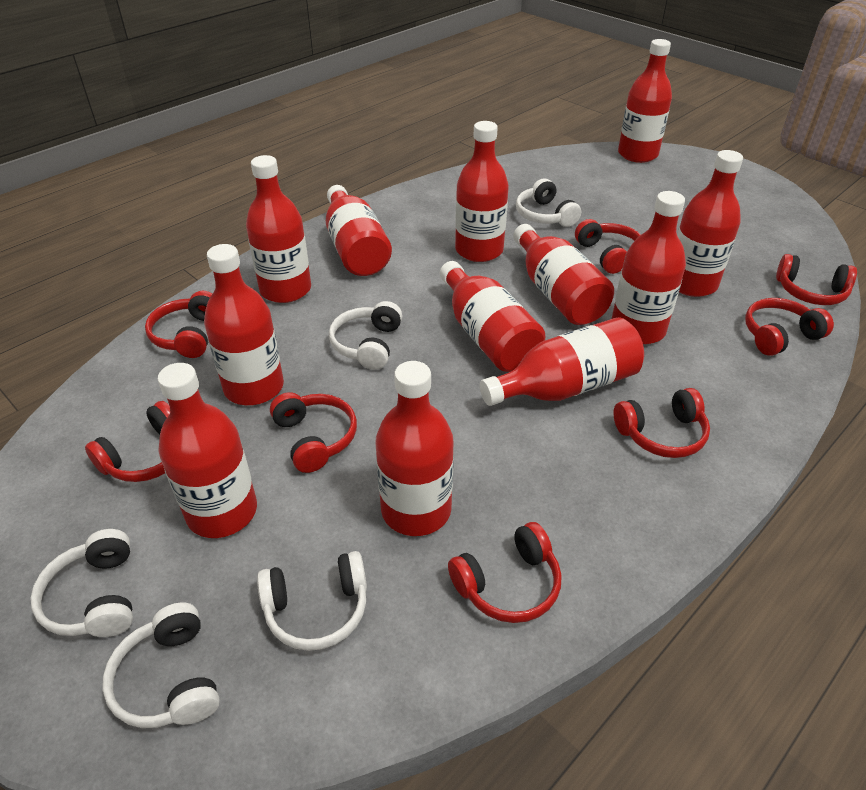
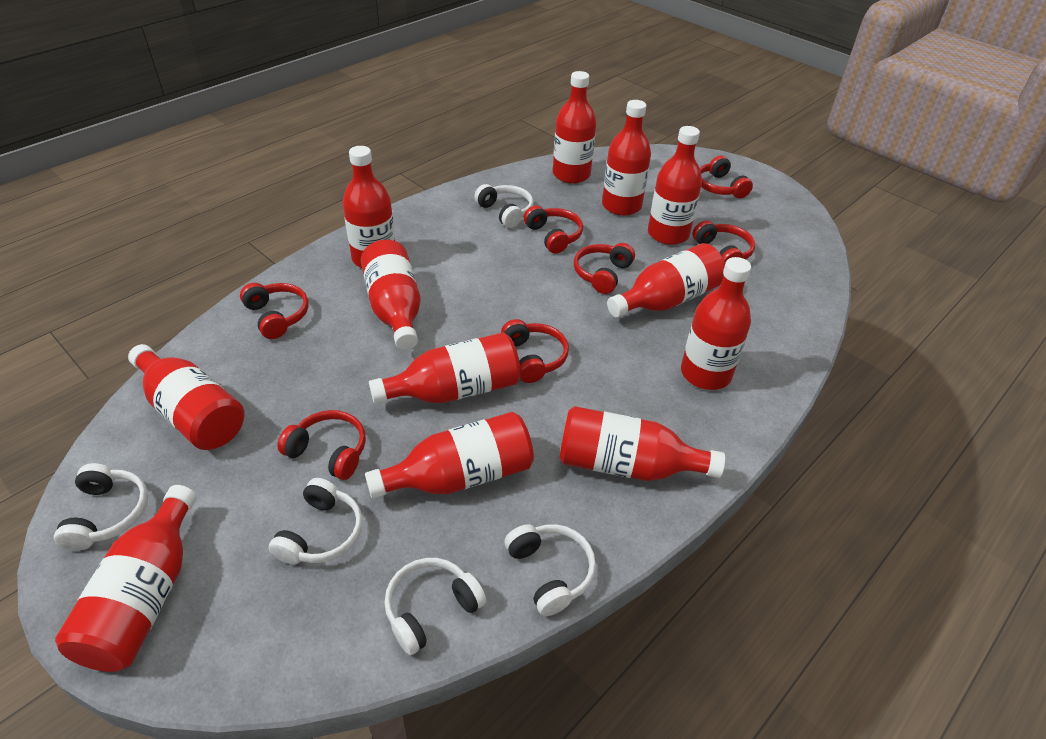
red headphones: [85,401,170,482] [145,291,213,358] [270,392,357,473] [448,522,561,623] [575,219,640,274] [614,388,710,458] [745,298,834,356] [776,254,857,305] = 8 -> [240,283,309,339] [277,410,366,480] [501,319,569,383] [523,205,583,254] [574,243,635,294] [693,220,755,263] [700,156,753,198] = 7

